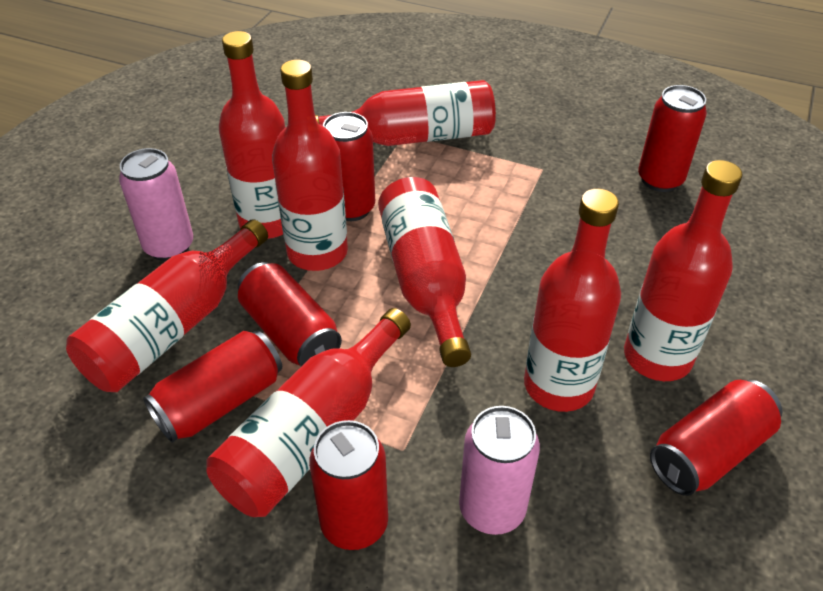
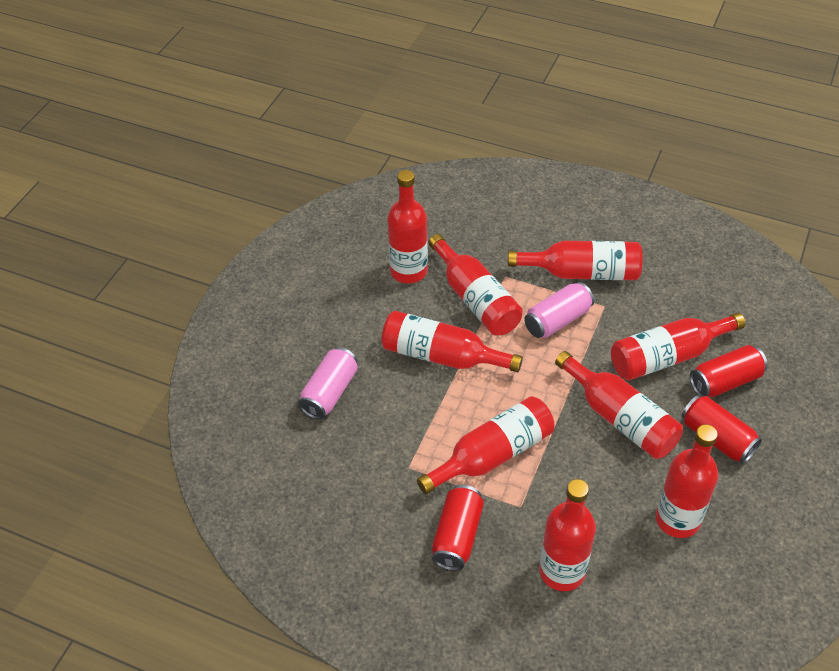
red bottle: [66,219,268,392] [206,308,411,517] [219,31,285,239] [272,60,348,271] [315,80,496,146] [378,177,471,367] [524,189,621,412] [624,160,742,381] = 8 -> [381,311,523,372] [387,170,428,284] [417,396,555,494] [429,234,523,336] [508,241,643,280] [539,479,596,591] [555,351,683,459] [611,313,745,380] [656,424,719,538] = 9
red can: [143,330,282,443] [238,262,342,366] [309,420,388,550] [323,112,375,221] [638,85,707,192] [650,380,782,496] = 6 -> [432,485,484,571] [681,395,762,464] [690,345,768,397] = 3

